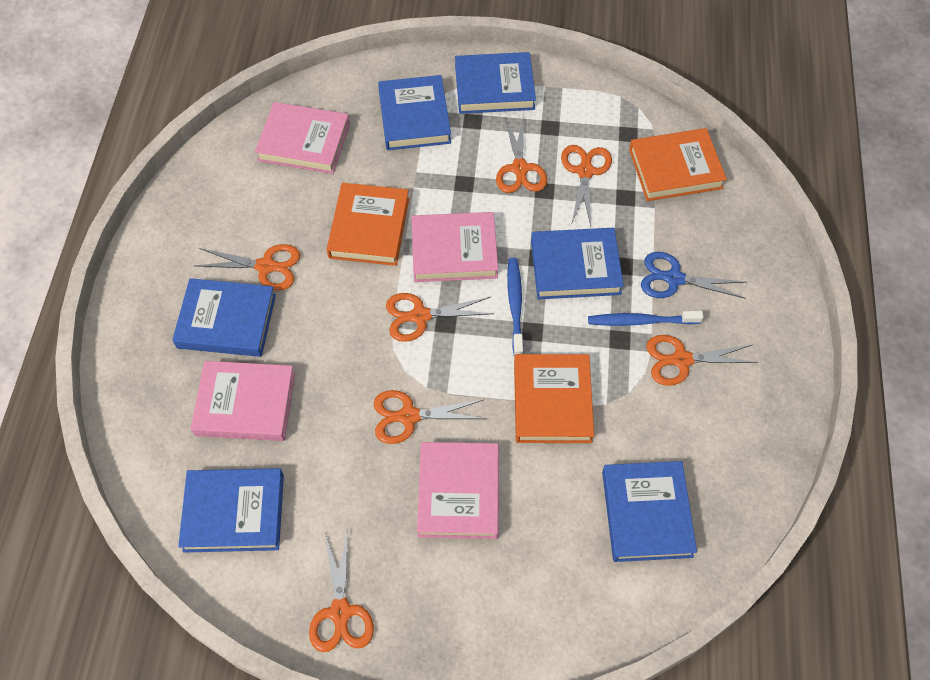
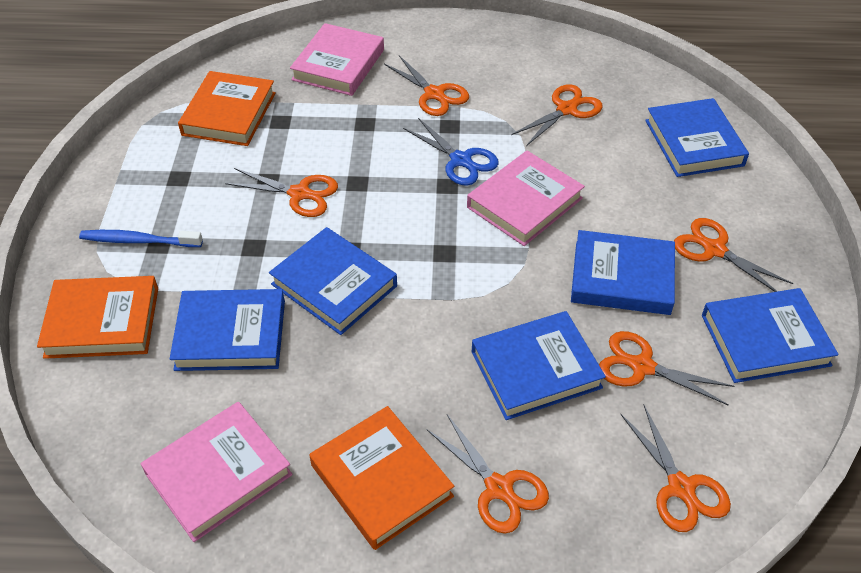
blue toothbrush: [507,258,524,356] [588,311,703,326] = 2 -> [79,230,203,247] = 1
pink book: [191,361,295,441] [255,102,350,174] [411,212,498,282] [417,442,499,539] = 4 -> [141,402,292,542] [290,23,384,96] [467,151,585,246] = 3

